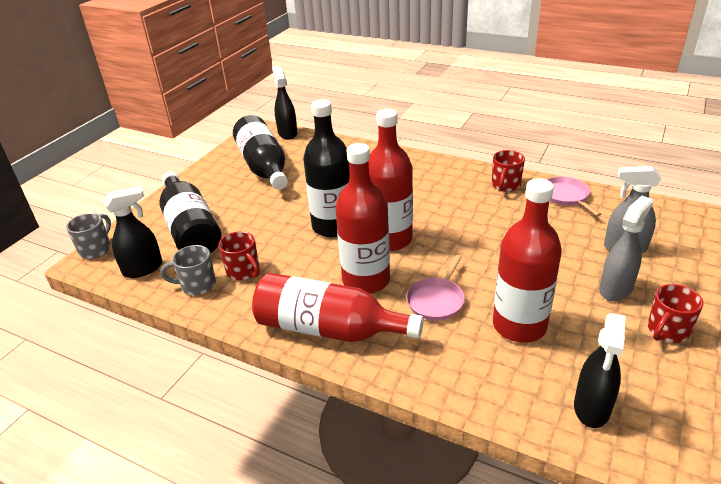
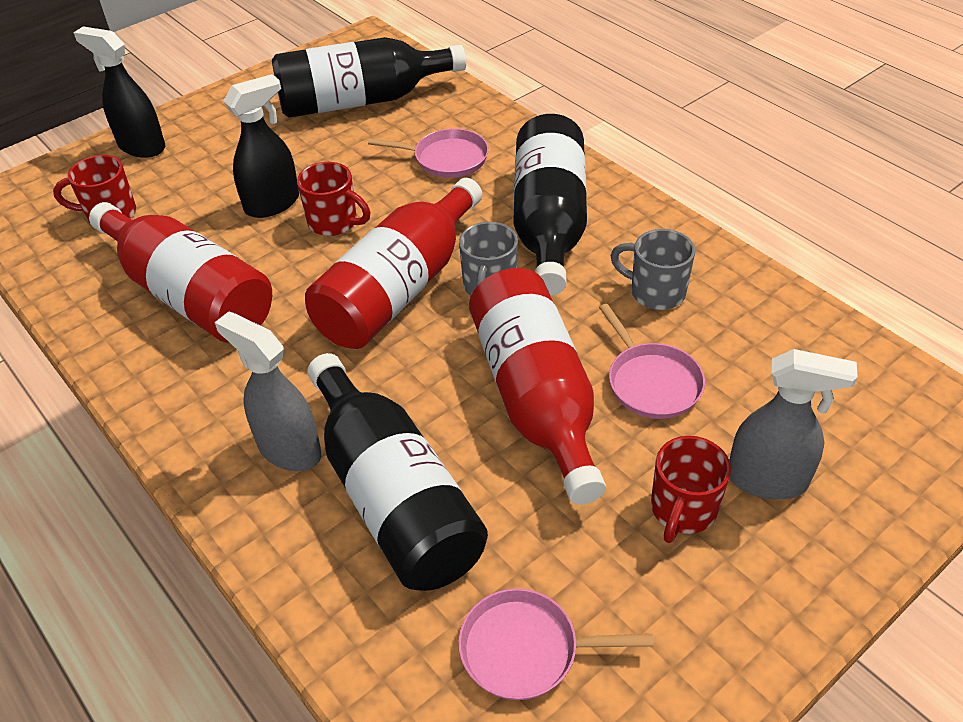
black spray bottle: [103,186,163,278] [272,66,297,139] [574,313,626,428] = 3 -> [73,26,165,158] [223,74,299,218] = 2
pink pan: [406,255,465,321] [547,177,601,216] = 2 -> [368,129,489,178] [458,588,654,700] [599,304,705,419] = 3
red bottle: [252,273,424,342] [335,143,390,294] [369,109,413,251] [493,178,562,343] = 4 -> [89,202,272,343] [305,178,482,349] [469,268,606,505] = 3

